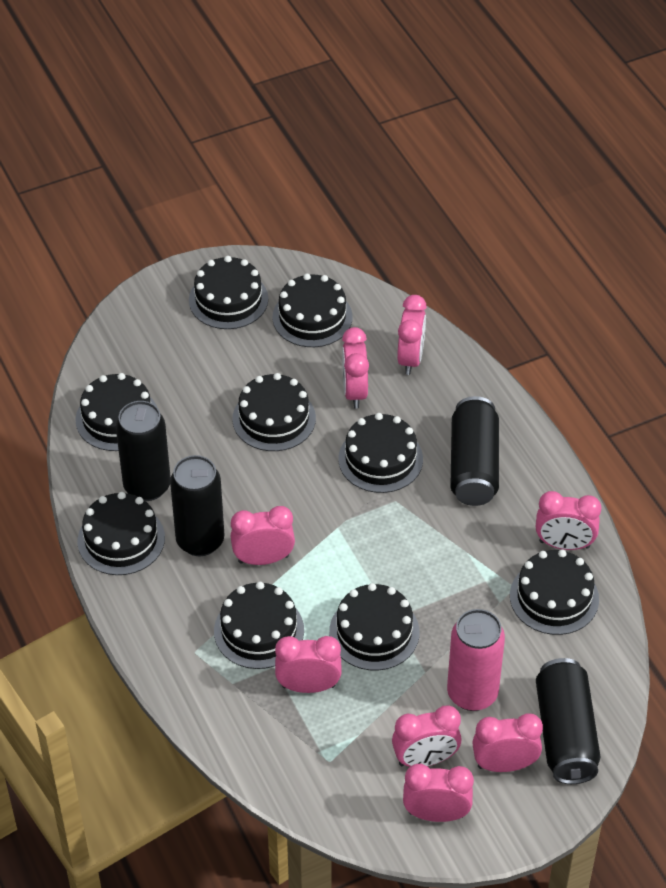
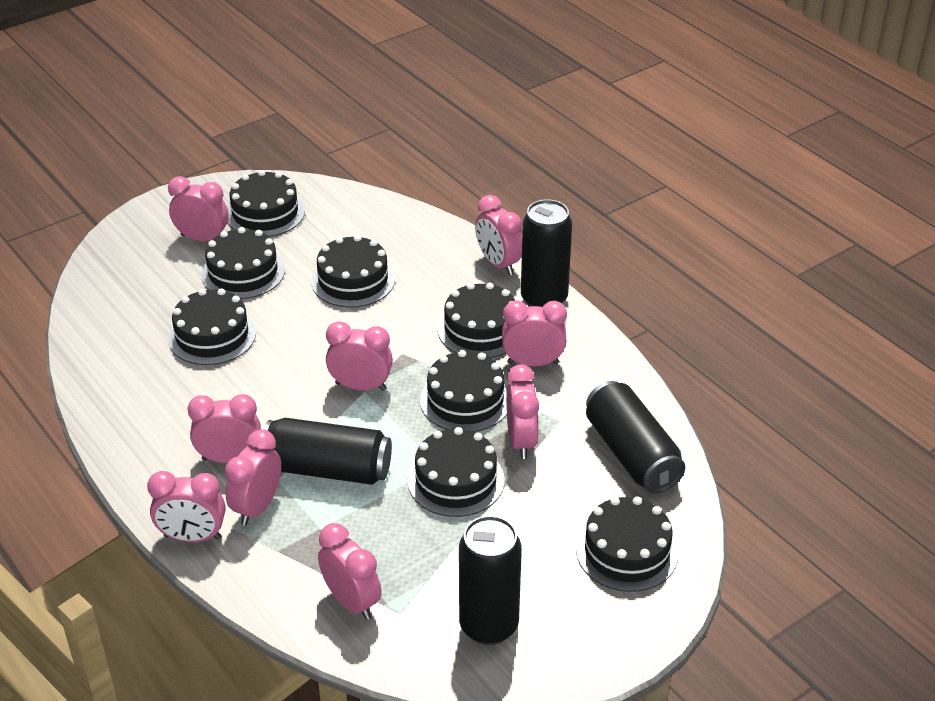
black cake: [76,373,157,451] [78,492,165,575] [189,256,268,329] [214,582,304,669] [232,373,316,451] [272,273,353,347] [329,583,420,671] [338,413,423,493] [510,550,599,635] = 9 -> [168,288,256,365] [201,227,285,299] [227,170,305,237] [311,235,395,308] [407,427,505,517] [420,350,507,432] [437,282,515,358] [576,497,678,592] = 8
pink can: [447,609,505,711] = 1 -> none = 0
pink clock: [231,506,295,565] [275,636,341,693] [342,327,369,409] [392,706,462,767] [397,295,427,375] [403,764,474,822] [472,713,543,772] [536,491,601,550] = 8 -> [147,471,226,542] [168,176,229,241] [188,394,261,463] [225,429,281,526] [318,523,382,620] [326,321,393,391] [475,195,522,275] [502,301,567,366] [506,364,539,459] = 9

